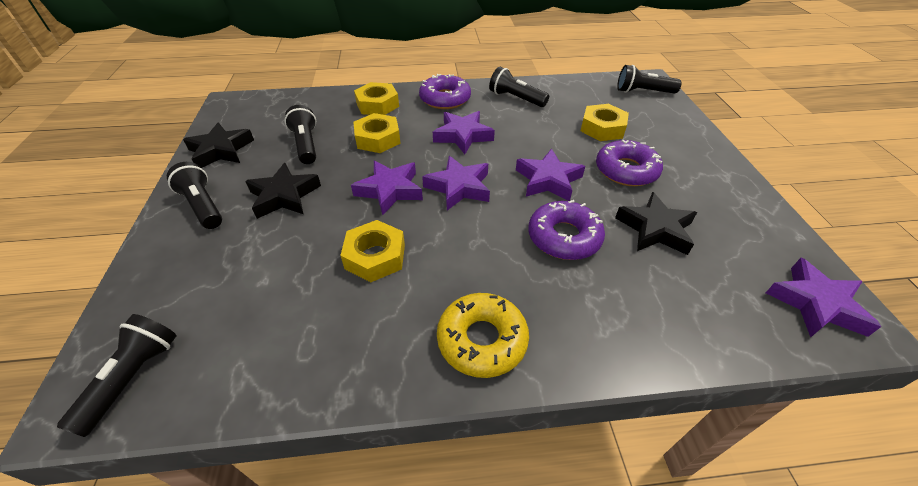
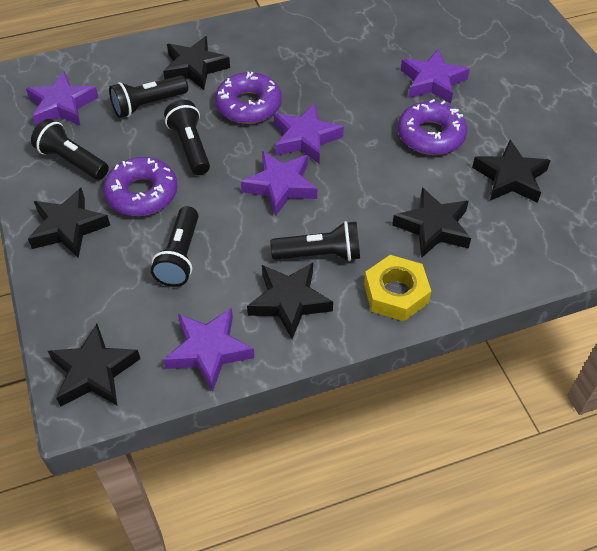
black star: [183,123,254,168] [245,163,321,219] [615,192,697,255] = 3 -> [28,188,110,258] [48,324,140,407] [163,36,230,90] [247,263,333,339] [392,187,471,258] [472,140,551,203] = 6
yellow donut: [437,293,529,378] = 1 -> none = 0
yellow nut: [340,220,405,282] [353,113,401,153] [354,82,399,115] [581,104,629,141] = 4 -> [364,255,431,321] = 1

